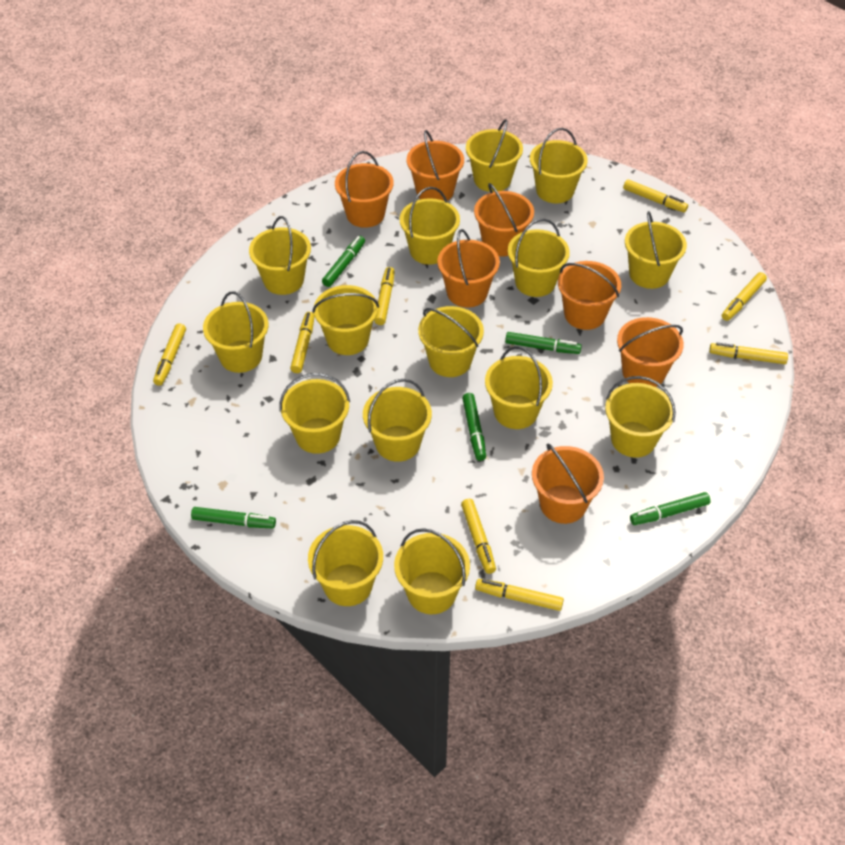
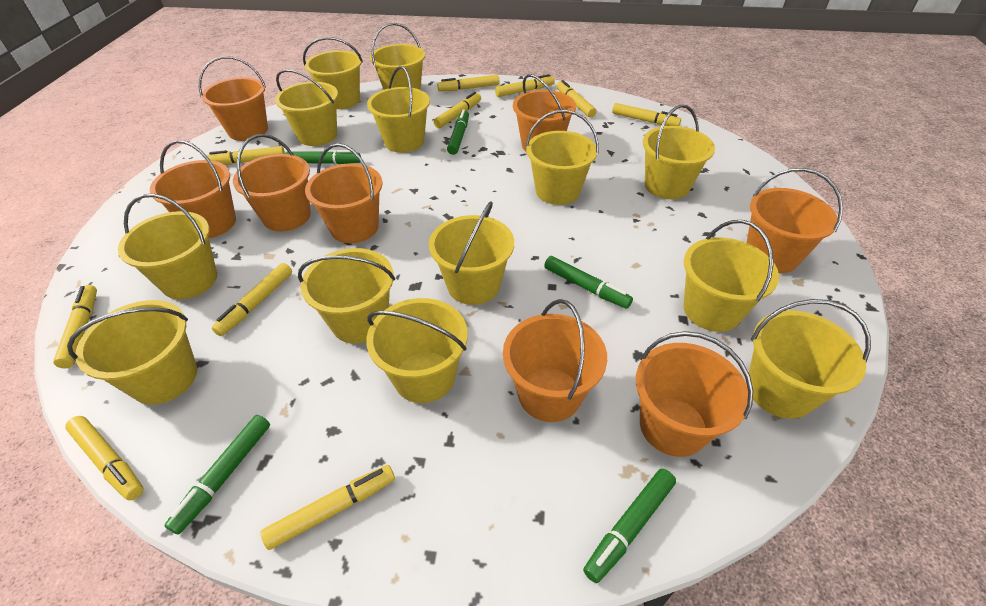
orange bucket: [335,151,393,228] [407,130,464,201] [437,229,500,308] [474,183,534,257] [532,444,604,524] [558,261,621,330] [617,317,684,387] = 7 -> [150,140,236,238] [199,56,268,141] [233,134,311,232] [305,143,383,243] [503,299,607,422] [513,74,576,152] [636,331,753,457] [747,168,843,273] = 8
yellow bucket: [203,291,269,373] [249,216,311,295] [279,373,350,454] [308,520,383,606] [312,285,379,355] [363,379,432,462] [394,528,470,614] [400,187,460,265] [418,306,484,377] [466,119,523,192] [485,346,553,429] [508,218,570,297] [530,128,588,203] [605,376,676,458] [625,211,687,289] = 15 -> [67,300,197,405] [118,194,217,299] [275,69,338,146] [298,248,395,344] [303,37,363,109] [366,298,468,403] [367,66,430,153] [370,23,425,90] [429,201,514,305] [525,110,599,205] [643,104,715,199] [684,220,779,332] [749,299,871,419] = 13
yellow marker: [153,323,186,386] [290,312,315,373] [374,267,395,325] [461,499,496,574] [475,579,564,611] [623,179,688,212] [709,343,788,364] [722,272,767,321] = 8 -> [53,285,97,369] [65,416,144,500] [206,146,285,165] [212,263,292,336] [261,465,395,550] [433,92,481,128] [437,75,499,91] [495,74,555,97] [556,80,596,118] [612,103,681,126] = 10

